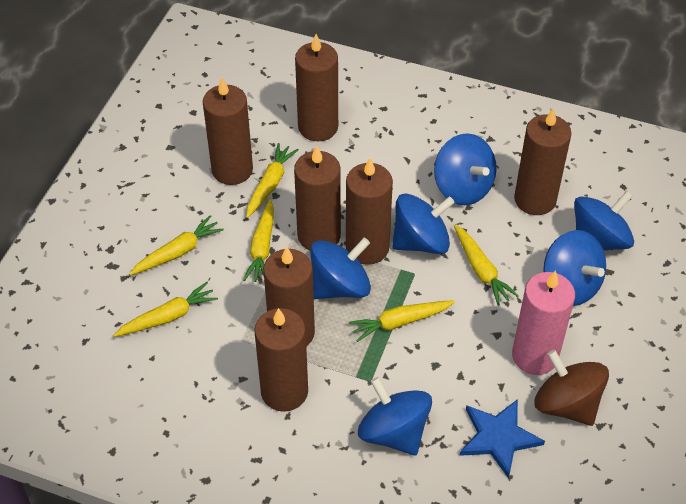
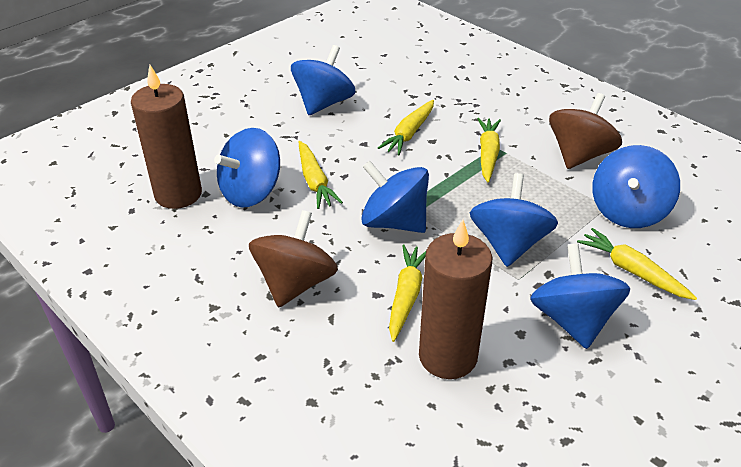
blue star: [459,399,545,478] = 1 -> none = 0
brown candle: [203,78,253,185] [254,308,308,412] [263,246,315,347] [294,146,341,251] [295,34,338,141] [346,158,393,265] [514,108,571,215] = 7 -> [131,65,202,209] [419,219,492,379] = 2
brown spinning top: [534,350,609,426] = 1 -> [249,210,338,308] [549,93,622,169] = 2
pink candle: [512,270,575,375] = 1 -> none = 0
yellow carrot: [113,282,218,337] [129,215,224,275] [243,199,274,282] [246,143,299,218] [349,300,455,342] [454,225,519,306] = 6 -> [299,141,343,209] [378,100,434,155] [389,245,426,342] [477,118,501,182] [577,228,697,300] = 5

